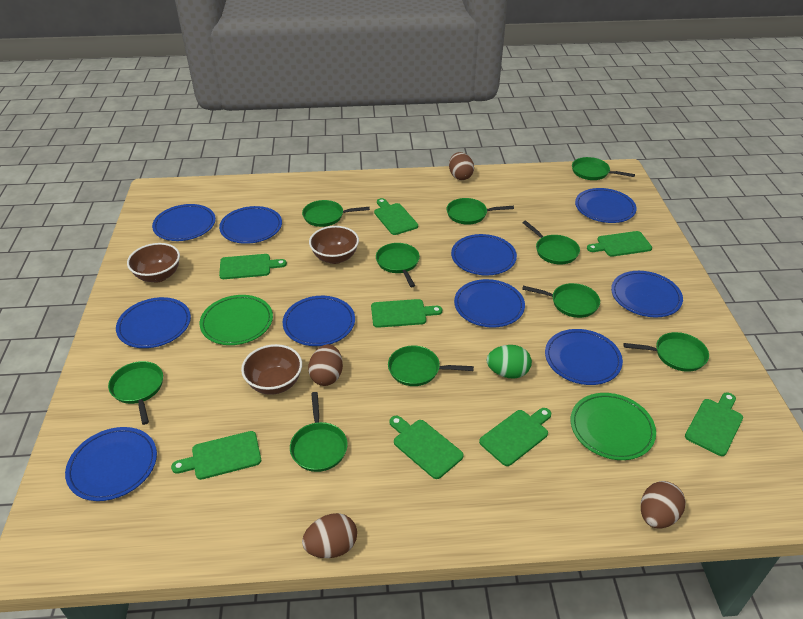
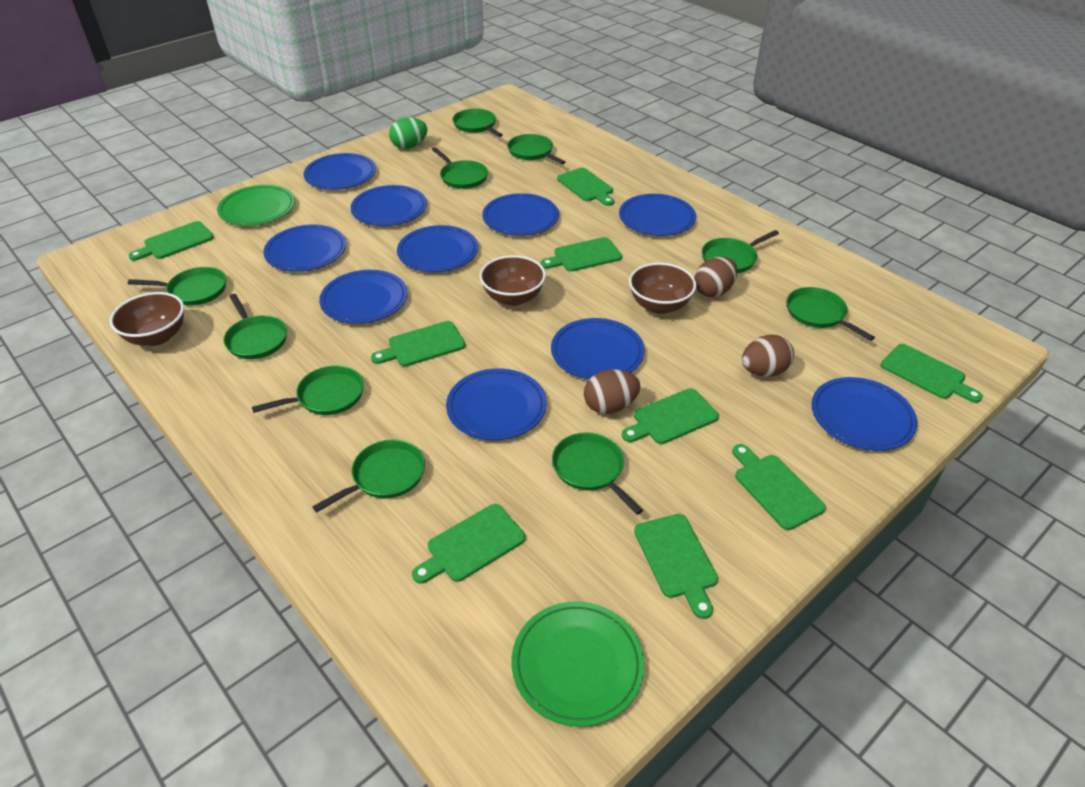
brown egg: [302,513,357,558] [308,344,343,386] [449,152,474,180] [641,481,685,529] = 4 -> [584,369,641,414] [695,257,737,297] [742,335,794,377] = 3
green cutting board: [171,431,261,480] [219,254,287,279] [371,299,442,328] [374,198,418,235] [389,416,464,479] [479,408,551,466] [587,231,652,257] [685,392,743,456] = 8 -> [129,221,214,260] [371,321,466,367] [412,504,526,584] [541,237,622,272] [557,168,614,206] [622,388,719,444] [634,514,718,619] [732,444,826,530] [880,344,983,403] = 9

